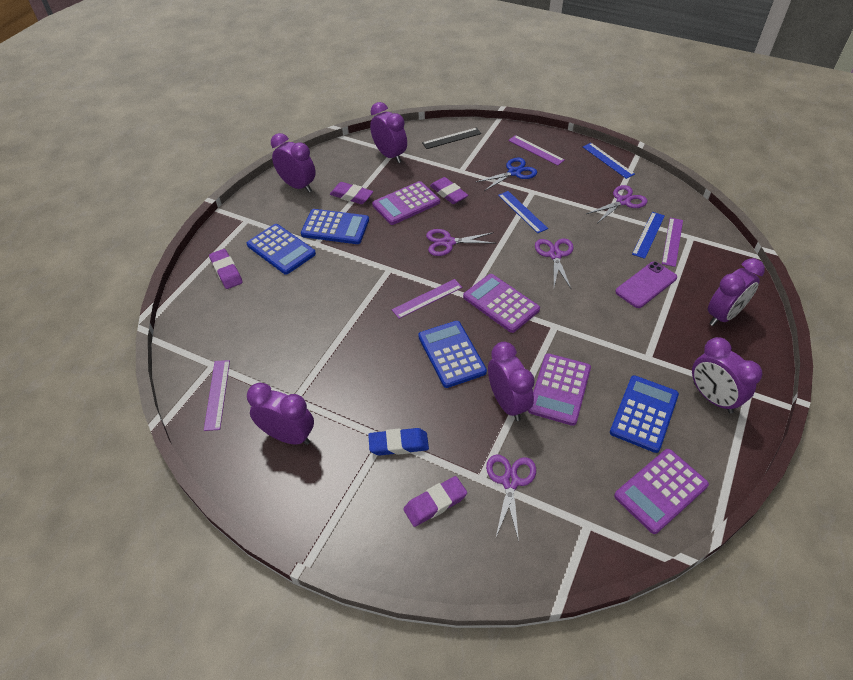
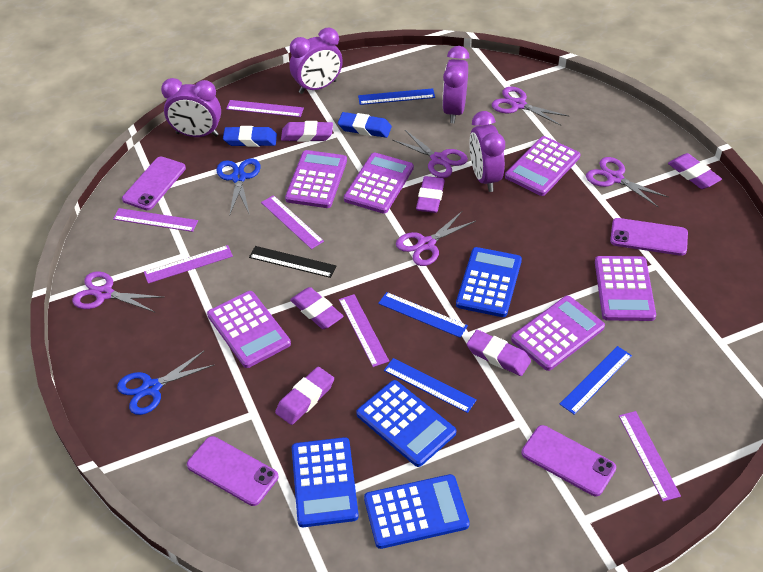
blue eraser: [368,428,429,456] = 1 -> [223,126,277,147] [338,112,392,138] = 2
blue ruler: [498,191,548,233] [583,143,635,179] [632,212,665,259] = 3 -> [358,88,435,105] [378,292,468,338] [384,358,477,413] [560,346,632,415] = 4
blue scissors: [476,158,537,191] = 1 -> [117,350,214,415] [217,158,261,216] = 2
purple calculator: [372,181,440,225] [463,274,540,333] [528,353,591,426] [614,449,709,534] = 4 -> [207,291,291,368] [285,150,347,208] [344,153,414,214] [505,136,580,196] [511,296,605,371] [595,256,656,321] = 6
purple clock: [247,383,314,445] [271,133,316,192] [370,102,407,163] [488,342,535,421] [692,337,763,413] [708,258,765,326] = 6 -> [161,78,221,137] [290,28,343,94] [442,46,469,123] [469,111,505,192] = 4
purple eraser: [209,249,243,289] [330,182,373,204] [403,476,467,527] [430,177,468,204] = 4 -> [275,367,334,425] [281,121,333,142] [290,287,344,329] [416,176,445,213] [467,330,531,376] [668,153,722,189] = 6
purple phone: [615,261,677,308] = 1 -> [122,157,186,210] [187,436,278,506] [521,425,616,496] [610,218,688,256] = 4
purple ruler: [204,360,230,431] [392,279,462,319] [508,135,565,166] [662,218,683,267] = 4 -> [113,208,198,232] [144,245,233,284] [226,100,304,117] [261,195,324,249] [339,294,389,367] [619,411,681,502] = 6
purple scissors: [426,229,496,256] [486,454,536,542] [535,238,574,288] [586,185,647,223] = 4 -> [72,271,163,313] [393,130,468,178] [396,211,476,266] [492,87,569,126] [586,157,669,207] = 5

